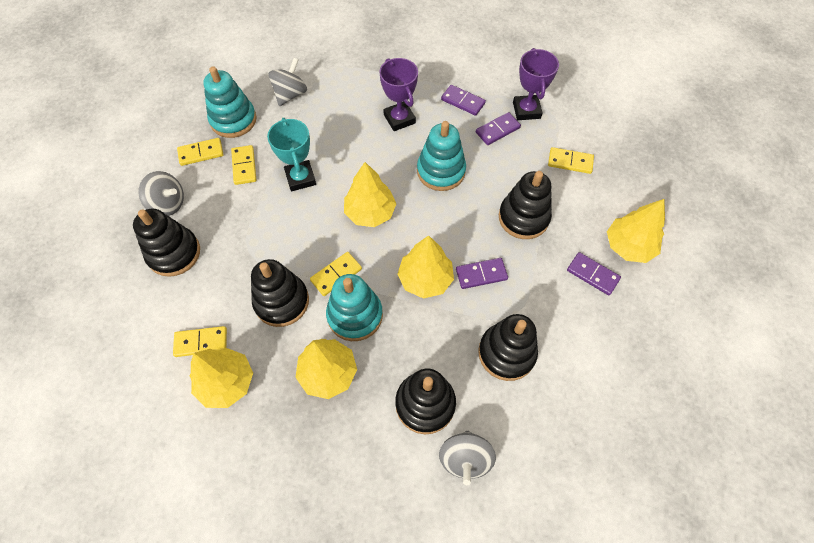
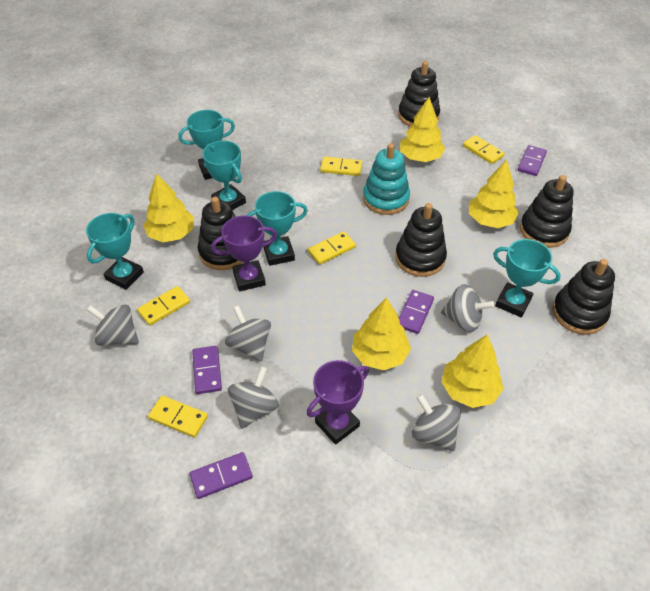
grey spinning top: [138,171,184,216] [268,58,307,106] [439,431,496,485] = 3 -> [87,305,139,346] [225,305,271,362] [228,366,279,429] [412,394,461,451] [441,284,495,332] = 5
turquoise stacking toy: [203,66,256,138] [326,274,383,341] [417,121,466,191] = 3 -> [363,143,410,215] = 1
turquoise trophy: [267,118,316,191] = 1 -> [86,213,144,290] [178,110,235,180] [203,140,246,210] [246,191,308,266] [493,239,561,317] = 5

